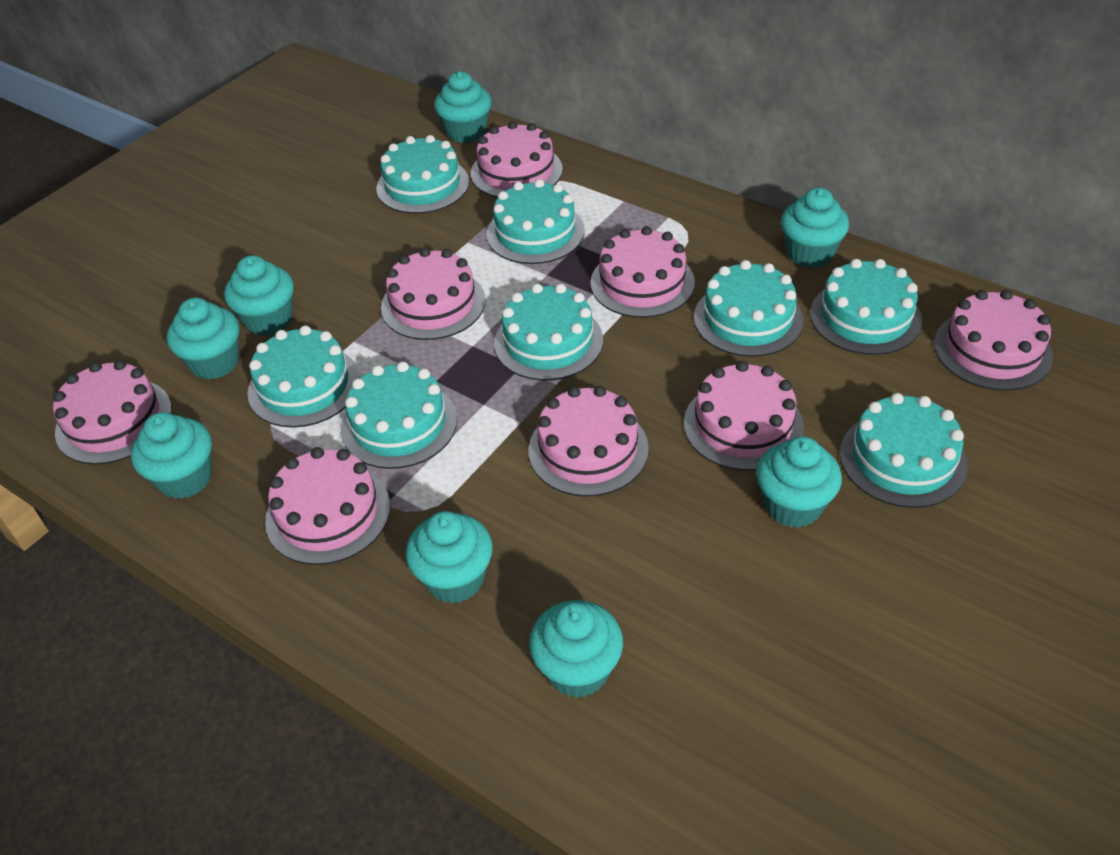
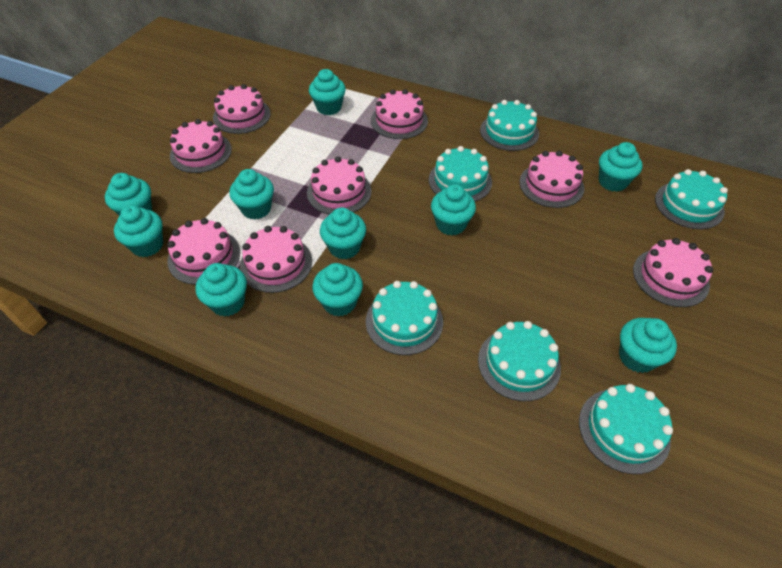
turquoise cake: [248,325,360,428] [341,362,457,469] [376,135,469,214] [487,179,585,264] [494,284,603,381] [694,260,804,357] [810,259,922,355] [840,393,968,508] = 8 -> [366,281,443,355] [429,146,492,201] [478,321,561,401] [480,100,539,151] [579,384,673,474] [655,169,728,229] = 6
turquoise cupcake: [131,412,212,499] [167,297,239,380] [224,255,294,336] [405,511,493,603] [434,71,492,143] [529,600,623,698] [756,436,842,528] [781,188,849,268] = 8 -> [105,173,152,216] [114,205,163,257] [195,263,247,317] [229,169,274,220] [309,69,346,115] [312,263,363,316] [320,208,366,259] [431,184,476,236] [599,142,643,192] [619,318,677,373] = 10

